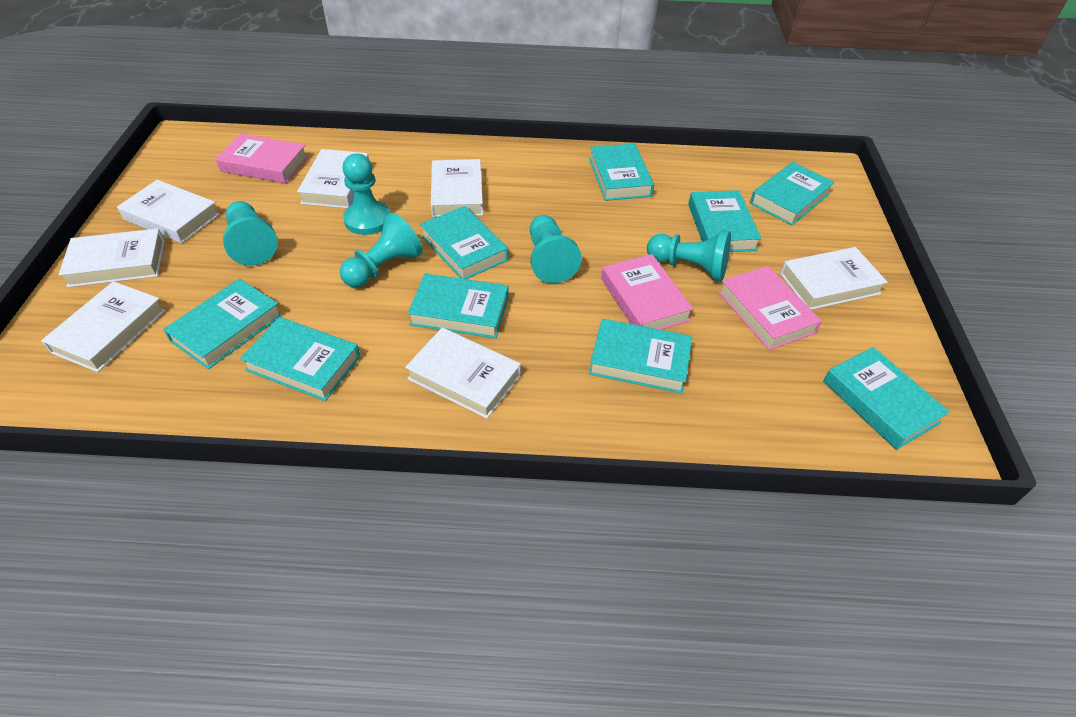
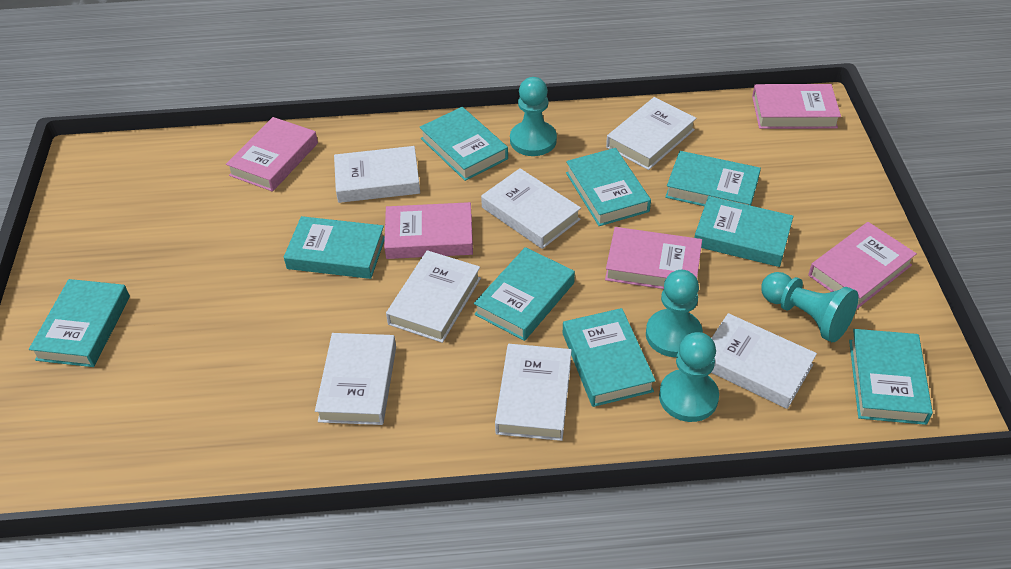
pink book: [216,134,308,183] [601,254,693,330] [718,266,822,350] = 3 -> [226,117,318,192] [384,202,473,259] [605,227,702,289] [752,84,841,129] [808,222,917,310] = 5
turquoise pawn: [223,201,278,266] [340,213,423,287] [342,153,390,235] [530,215,582,283] [647,230,731,281] = 5 -> [510,77,557,156] [646,270,703,357] [659,332,719,422] [761,272,858,342] = 4

